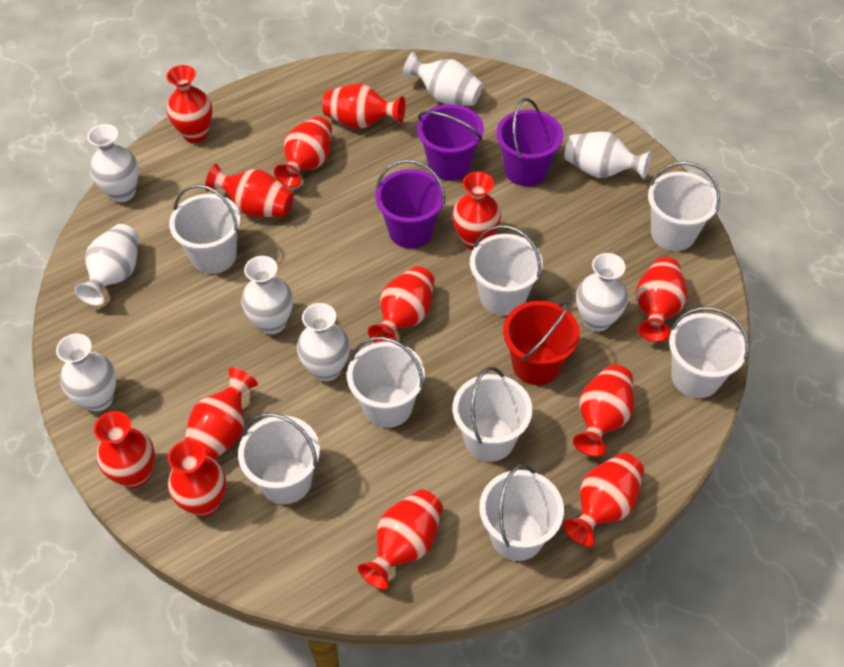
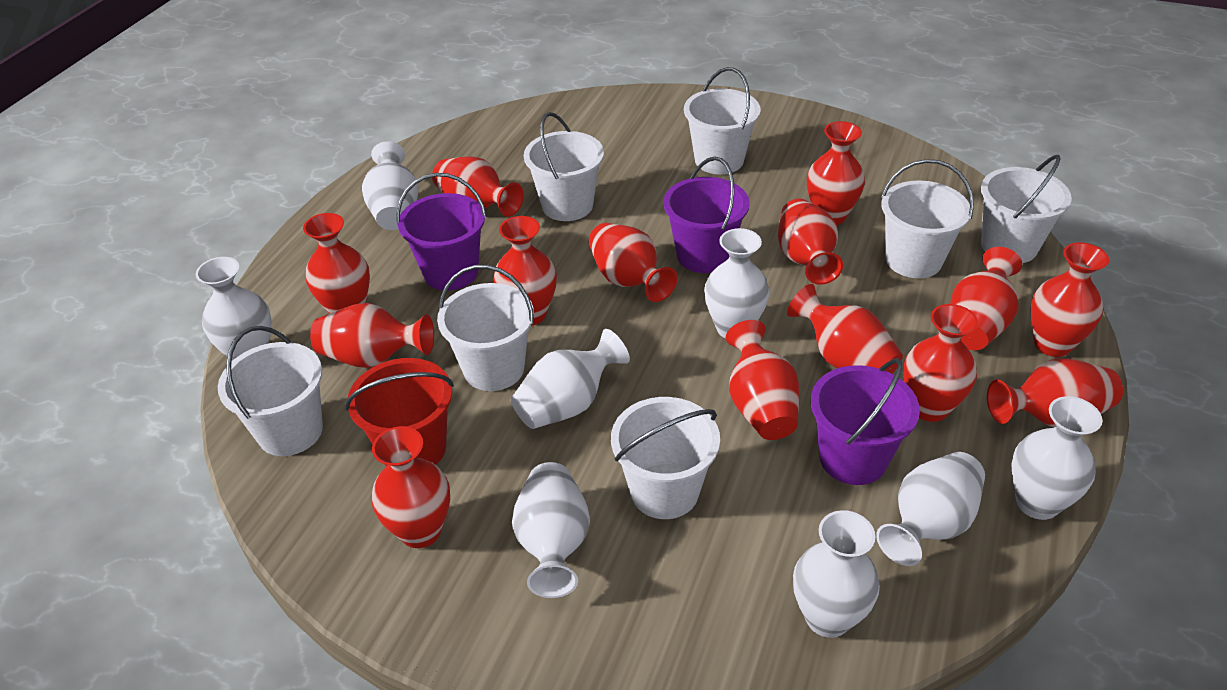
red vase: [94,411,155,488] [166,65,212,143] [168,440,226,517] [185,368,258,460] [205,164,294,217] [274,116,332,188] [322,84,405,129] [358,490,443,590] [368,266,435,343] [452,172,501,250] [563,453,644,547] [573,364,634,457] [636,257,687,342] = 13 -> [303,213,370,314] [310,303,434,368] [371,426,450,548] [432,157,524,217] [493,216,557,326] [589,223,677,302] [726,320,799,440] [778,199,843,285] [787,284,903,374] [807,121,865,225] [903,304,978,422] [950,247,1022,350] [987,358,1123,427] [1030,242,1109,357] = 14
white bucket: [169,184,241,274] [238,413,320,504] [347,337,425,428] [453,367,532,462] [470,225,543,316] [479,464,564,561] [648,161,720,251] [669,307,749,398] = 8 -> [218,326,323,456] [437,265,534,391] [524,112,604,221] [611,397,720,519] [684,67,761,174] [881,159,974,278] [981,155,1072,263] = 7

